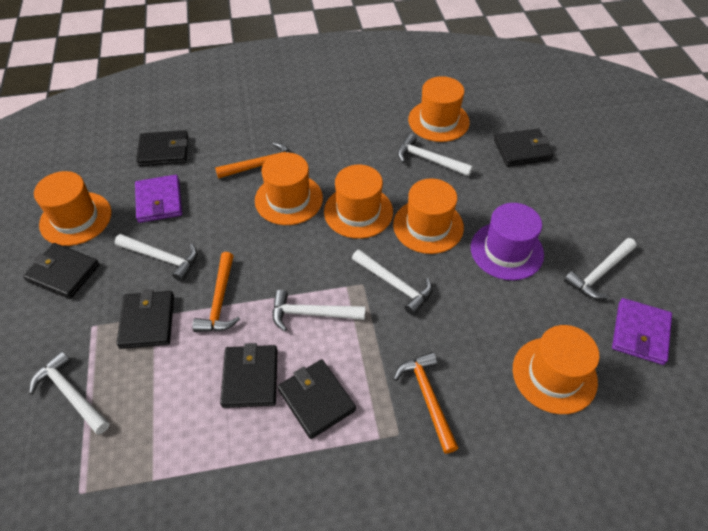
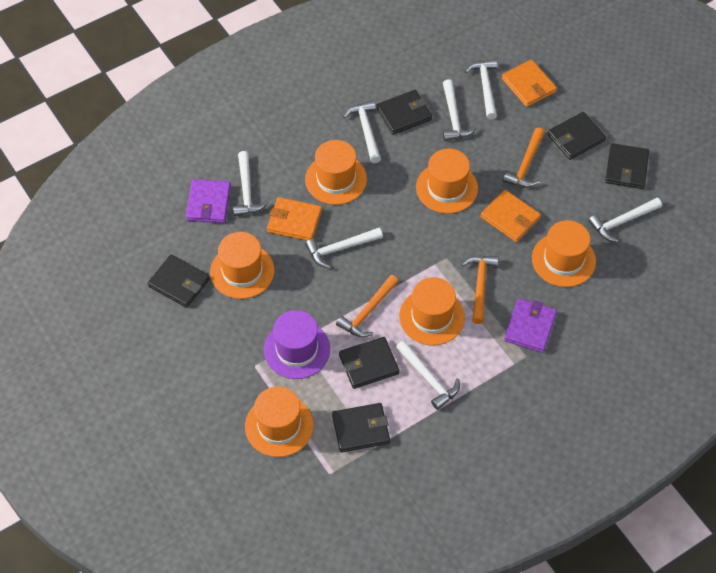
orange wallet: none = 0 -> [267,197,322,241] [480,190,541,242] [502,60,557,107] = 3
white hammer: [29,351,110,435] [115,234,198,282] [272,290,365,331] [352,249,432,315] [397,133,473,177] [564,238,637,299] = 6 -> [233,151,268,216] [305,228,383,268] [343,101,381,163] [396,341,460,410] [443,79,476,141] [465,59,497,119] [588,198,662,242] = 7

